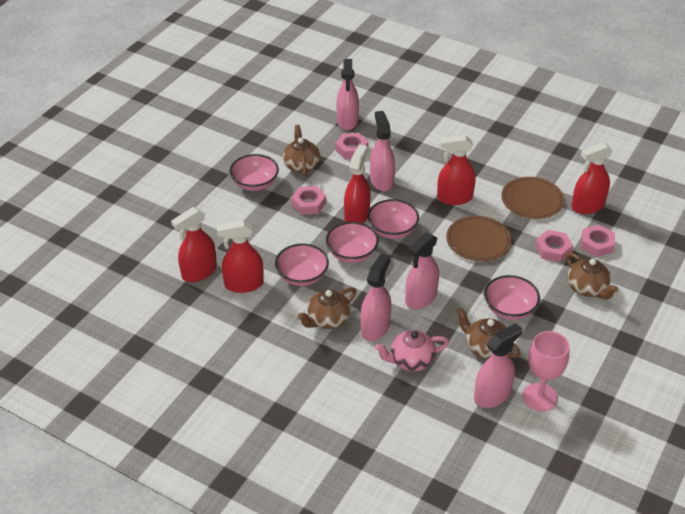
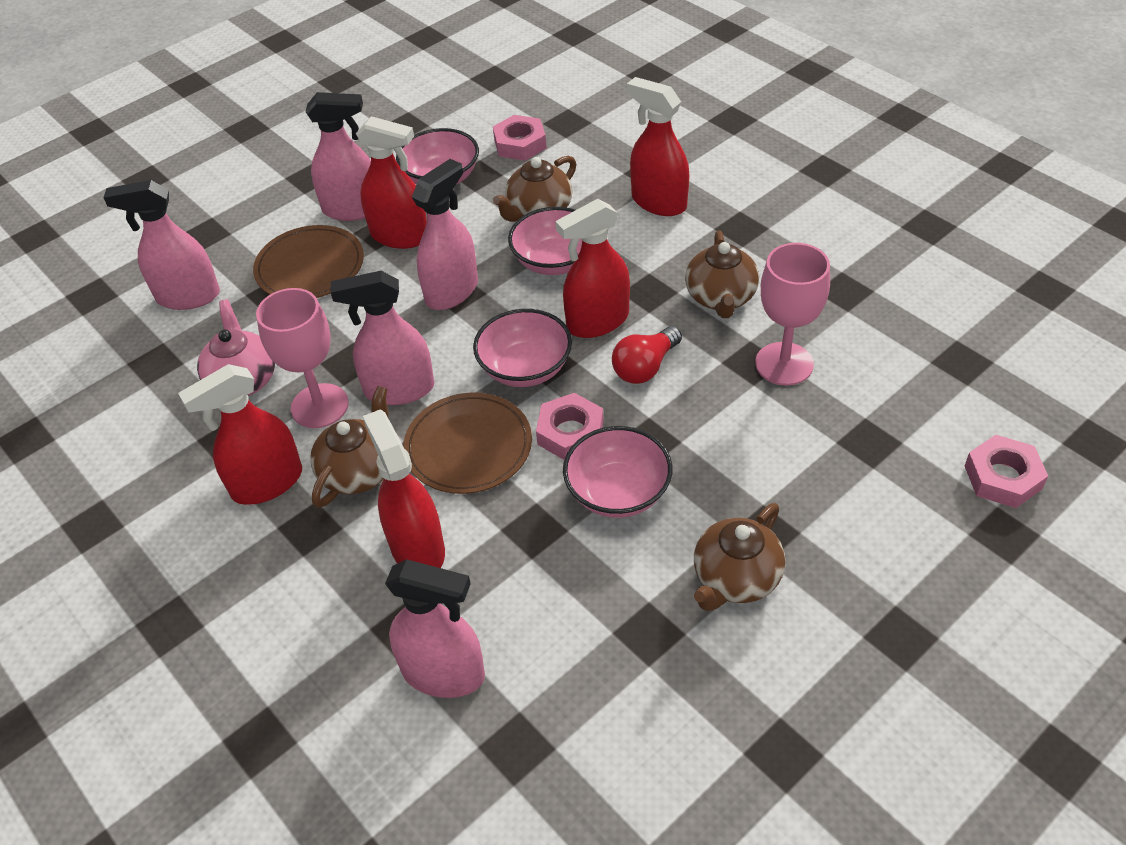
pink bowl: [229,154,279,191] [275,244,329,286] [326,222,379,263] [368,199,419,239] [484,275,540,320] = 5 -> [396,128,479,184] [473,309,572,387] [508,207,582,275] [563,426,673,518] = 4
pink goblet: [523,331,569,411] = 1 -> [256,288,349,428] [755,243,830,385] = 2
pink nut: [291,186,326,215] [335,133,368,159] [535,230,573,262] [581,225,615,257] = 4 -> [493,115,547,161] [536,393,604,460] [965,435,1048,508] = 3
red light bulb: none = 0 -> [612,326,682,384] = 1

